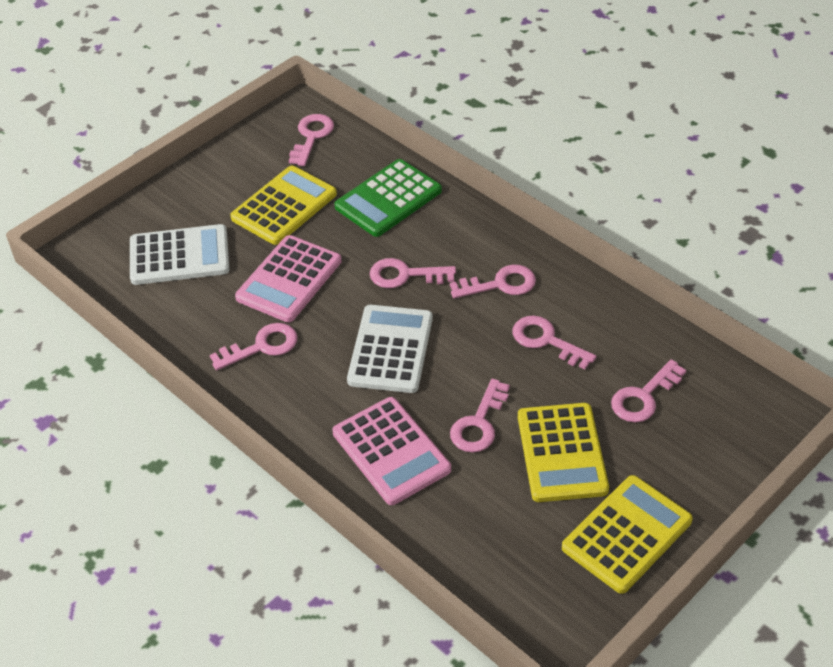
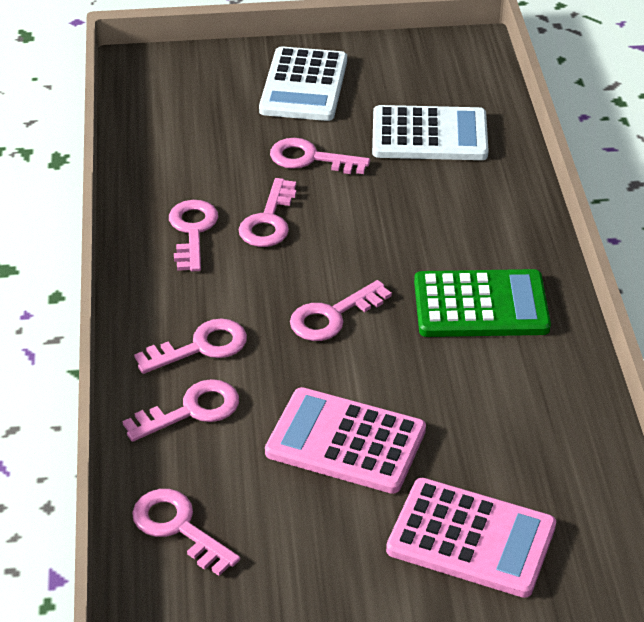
yellow calculator: [230,166,337,245] [518,403,609,502] [562,475,693,594] = 3 -> none = 0

